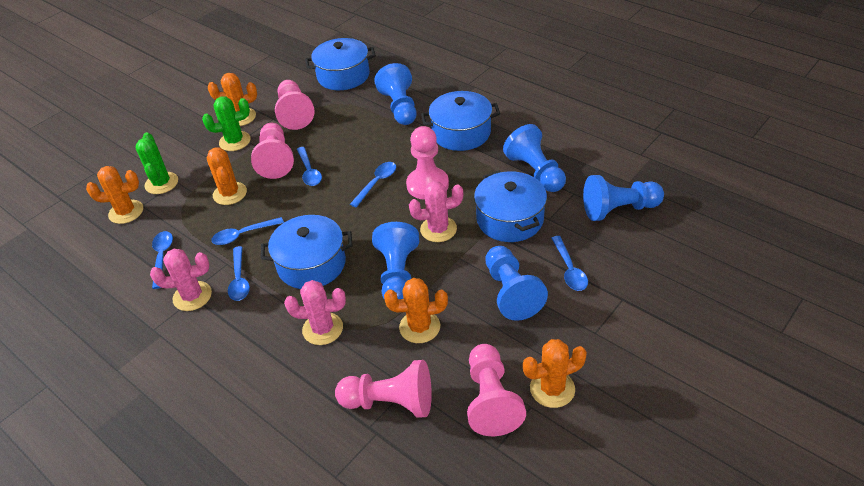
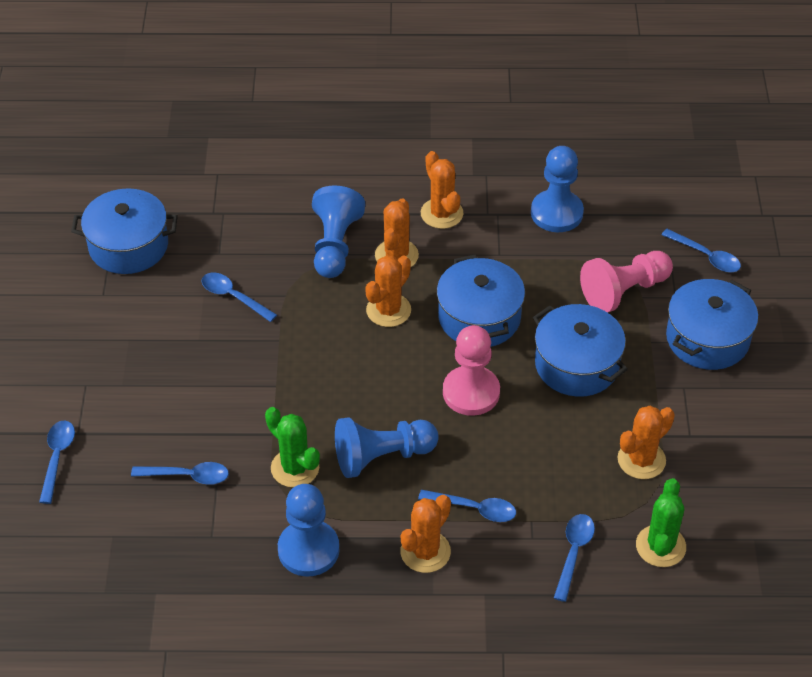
blue pawn: [372,222,419,300] [374,63,416,125] [485,246,548,321] [503,124,566,192] [583,175,664,221] = 5 -> [278,484,340,577] [312,185,365,278] [335,417,439,478] [531,146,584,232] = 4
pink cactus: [150,249,212,311] [284,280,346,345] [409,181,463,242] = 3 -> none = 0
pink pawn: [251,123,294,179] [275,80,314,130] [335,360,432,418] [406,126,449,200] [467,344,526,436] = 5 -> [443,325,500,416] [580,251,673,313] = 2

